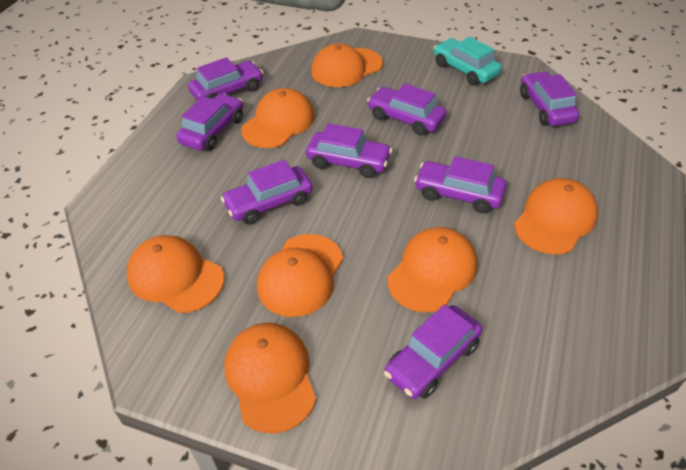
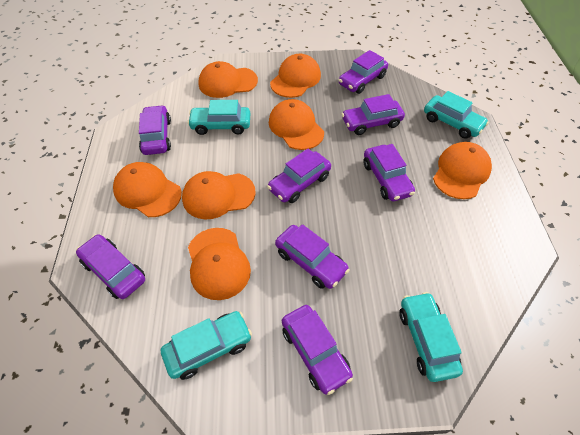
turquoise car: [433,36,502,85] = 1 -> [161,311,252,380] [187,100,250,135] [399,292,463,382] [424,91,489,139] = 4

